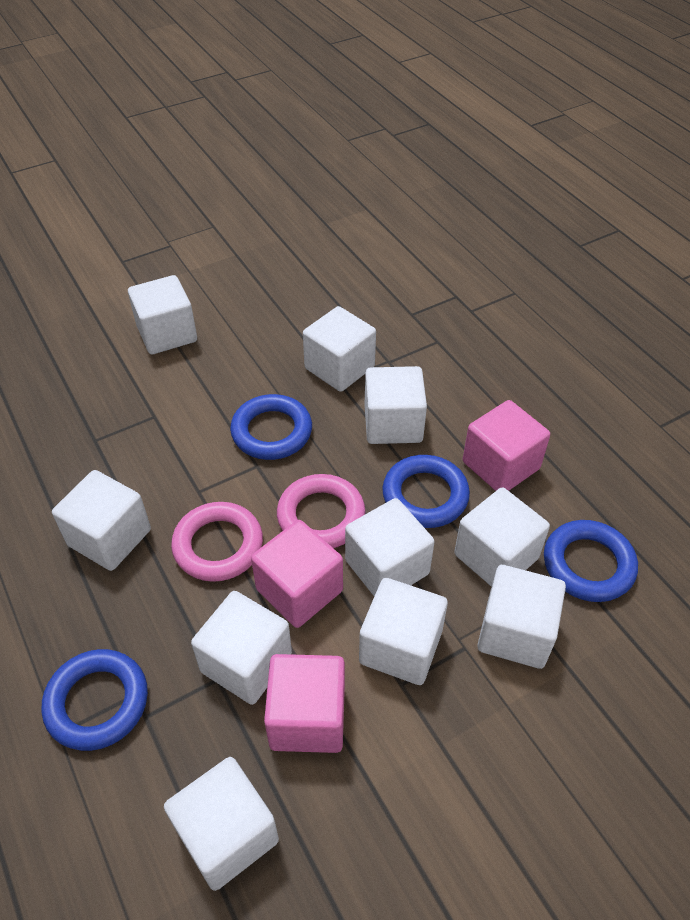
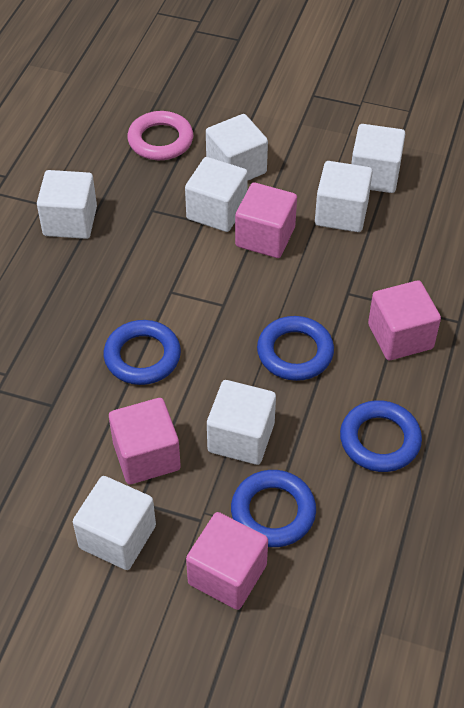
pink cube: [251,520,343,628] [264,654,345,753] [463,400,550,491] = 3 -> [109,398,181,484] [186,512,268,610] [235,183,297,258] [368,280,441,360] = 4
pink ring: [171,502,263,582] [277,474,365,548] = 2 -> [127,111,193,160] = 1
white cube: [52,470,151,571] [128,275,197,355] [164,757,279,891] [191,591,292,705] [303,306,376,392] [345,498,435,596] [359,578,448,685] [365,366,427,444] [454,487,550,587] [477,565,566,669] = 10 -> [37,170,97,239] [73,476,156,570] [185,157,248,232] [206,114,268,180] [207,380,276,465] [315,161,373,232] [351,124,405,193] = 7

